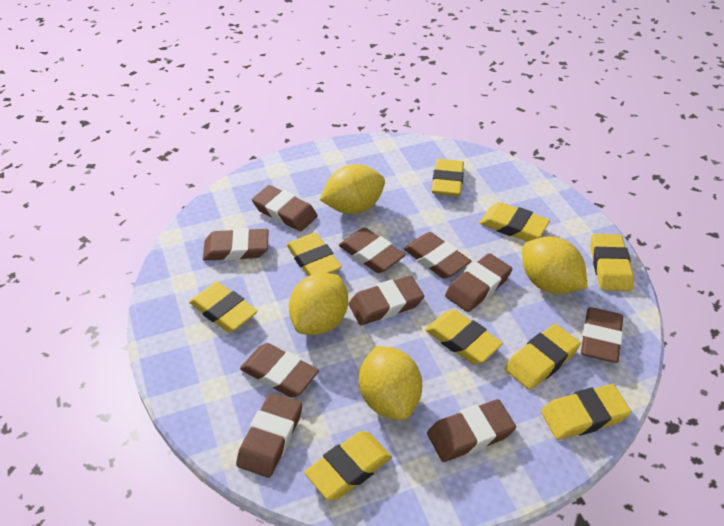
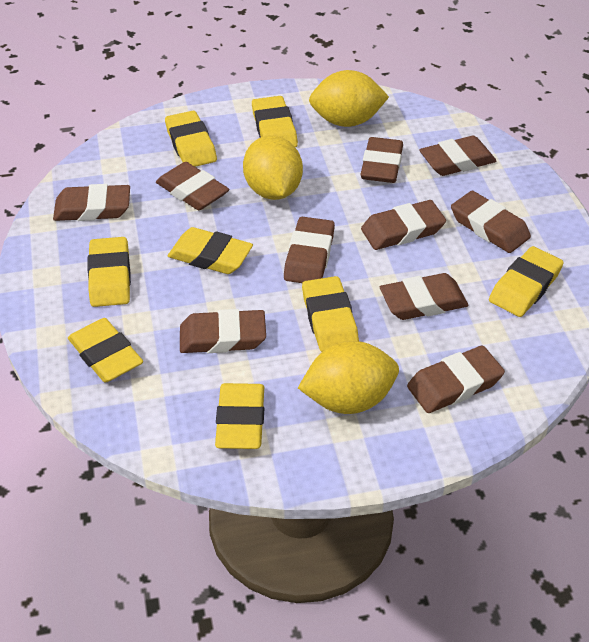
yellow eraser: [189,282,258,332] [287,233,342,276] [304,431,392,500] [425,310,503,364] [432,159,464,196] [480,202,550,242] [505,324,581,390] [541,384,631,440] [591,234,634,291] = 9 -> [68,318,143,383] [87,237,131,307] [165,111,217,167] [168,227,253,274] [215,383,264,449] [252,96,298,148] [302,276,359,352] [489,246,564,317] = 8
yellow lemon: [289,273,348,335] [320,164,385,214] [359,346,422,420] [522,236,588,294] = 4 -> [243,135,303,200] [298,341,399,414] [309,70,389,127] = 3

